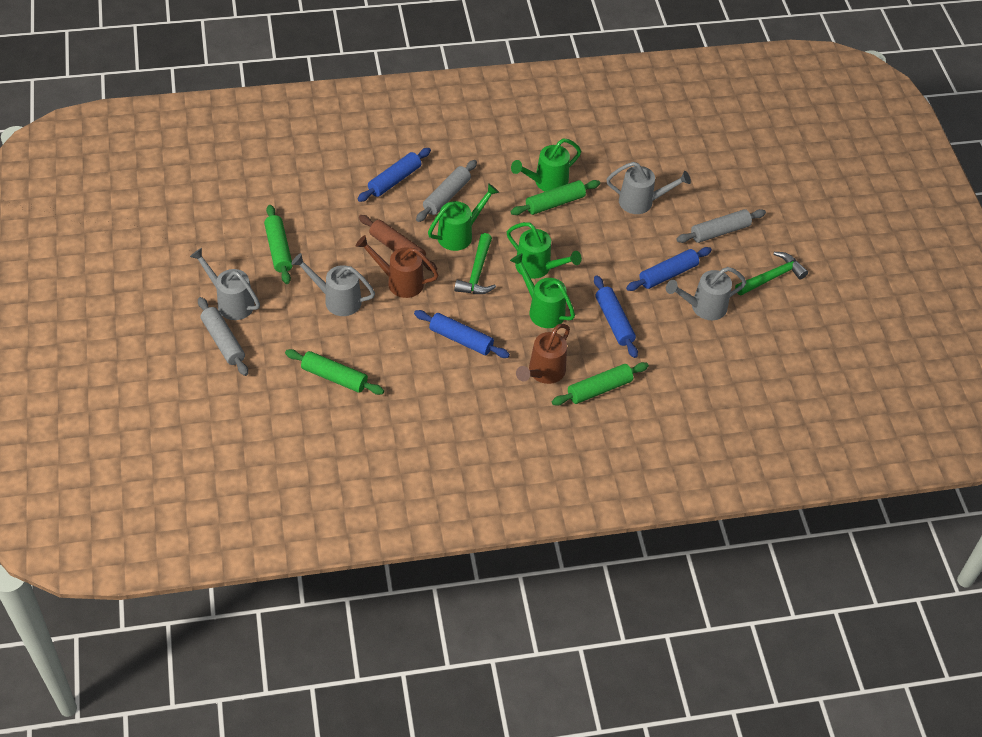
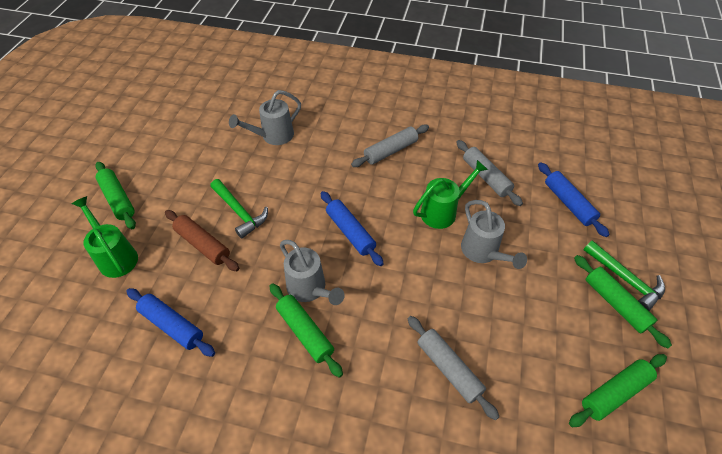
blue rolling pin: [358,148,431,202] [414,310,510,358] [594,275,638,358] [626,247,712,291] = 4 -> [126,288,215,357] [320,191,384,266] [538,162,610,237] = 3
brown watering can: [356,235,438,298] [516,324,570,384] = 2 -> none = 0
green watering can: [428,183,499,251] [507,222,582,279] [510,253,575,328] [511,138,581,192] = 4 -> [72,196,138,278] [413,160,488,229] = 2
grey watering can: [190,248,260,320] [291,253,375,316] [606,162,691,214] [666,267,747,320] = 4 -> [229,90,301,145] [280,240,345,305] [461,200,527,269] = 3

